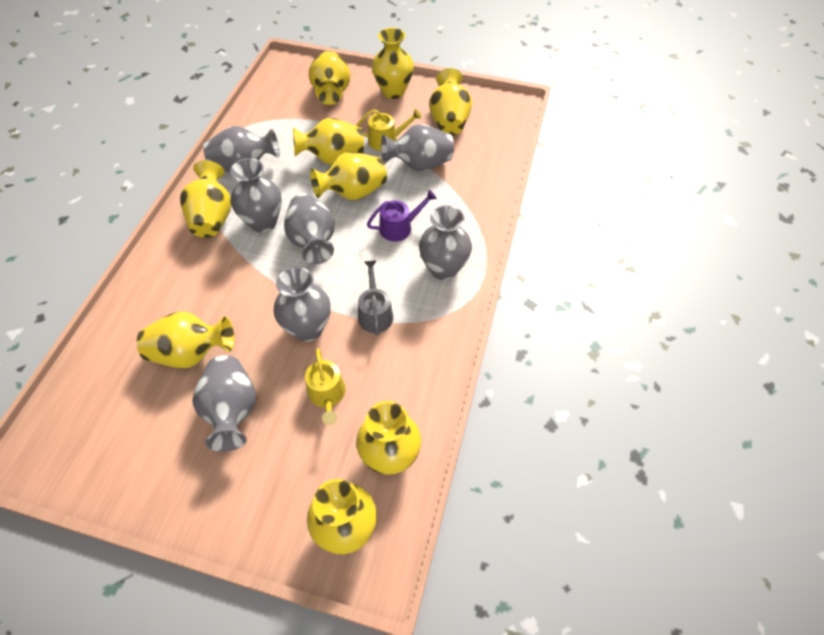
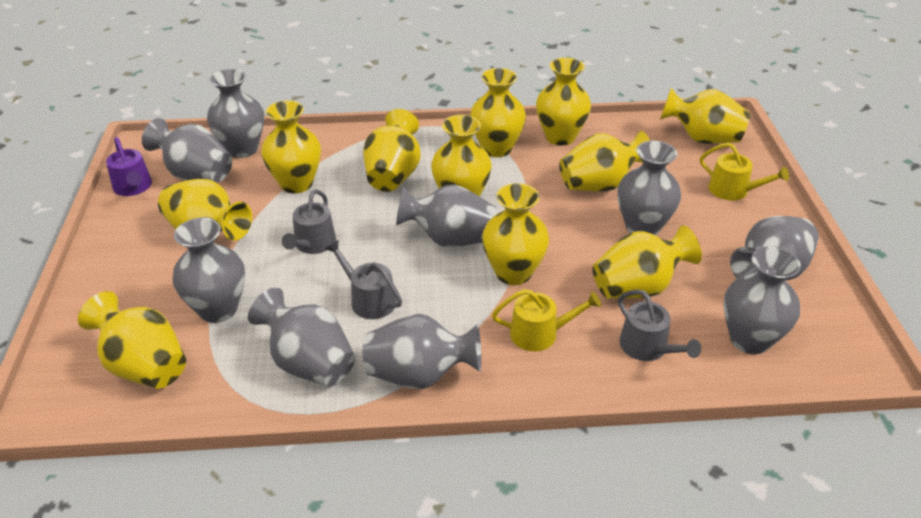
grey vase: [192,355,256,452] [203,126,280,172] [230,158,282,233] [274,267,331,342] [284,193,335,264] [381,124,454,172] [419,205,472,280] = 7 -> [142,118,232,183] [172,218,245,323] [207,69,264,158] [248,287,355,387] [363,313,481,389] [396,184,496,247] [617,141,681,236] [723,246,801,354] [730,216,819,280] = 9
grey watering can: [358,260,393,336] = 1 -> [282,189,336,254] [325,240,402,319] [618,289,701,361] = 3
yellow vase: [137,311,234,368] [180,160,231,238] [293,118,364,165] [307,479,377,554] [309,51,350,105] [310,152,387,201] [356,401,421,475] [372,28,414,99] [429,68,472,136] = 9 -> [78,291,186,389] [158,179,252,241] [261,100,321,193] [363,109,421,192] [431,115,492,197] [470,68,526,157] [482,183,549,285] [536,57,591,146] [559,131,650,191] [593,225,702,299] [660,87,751,144] = 11

